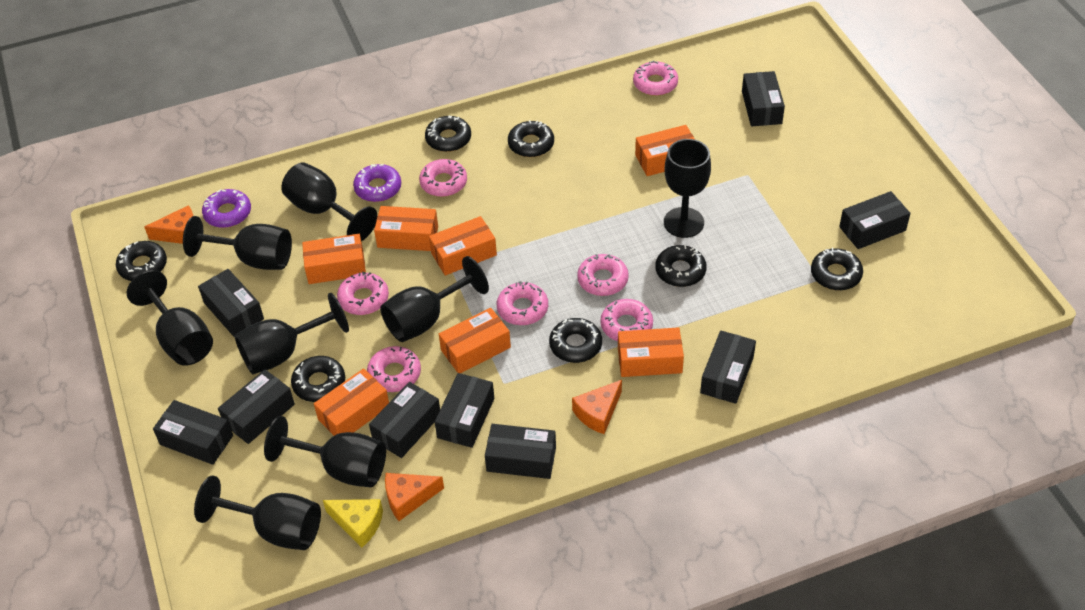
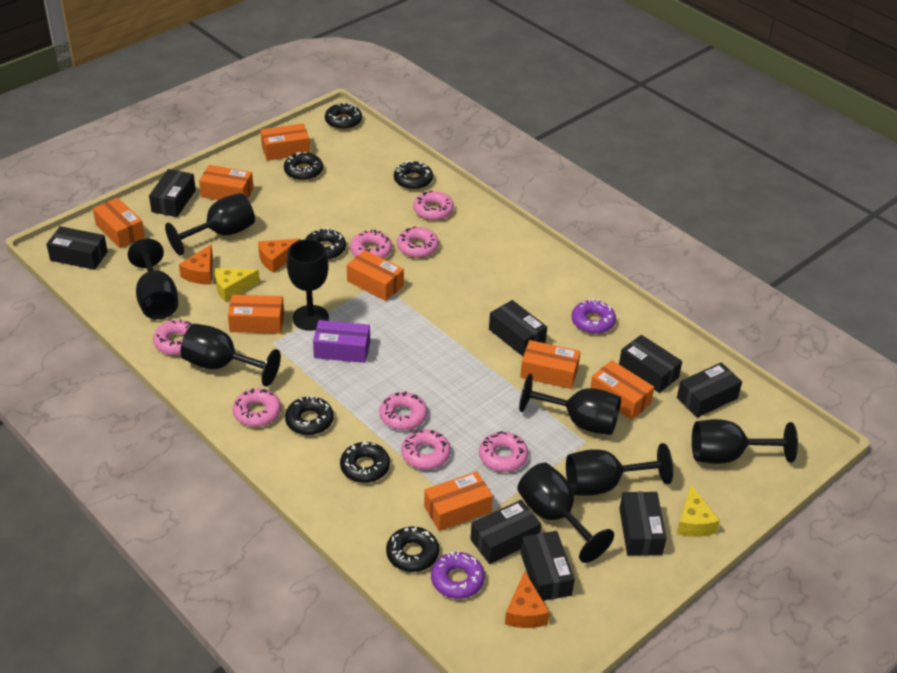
black box: [153,400,233,465] [198,269,264,337] [218,369,295,444] [369,382,440,458] [435,373,494,448] [485,424,556,479] [700,331,756,404] [742,71,785,126] [839,191,911,249] = 9 -> [46,226,108,270] [149,169,196,217] [470,500,541,564] [489,300,547,356] [521,531,575,601] [619,335,682,393] [619,492,666,556] [677,362,742,418] = 8
orange box: [302,234,366,284] [314,368,389,436] [374,206,438,251] [429,216,497,276] [439,308,511,373] [618,327,684,377] [635,125,694,176] = 7 -> [93,198,145,248] [199,165,254,200] [228,295,284,334] [260,123,310,161] [347,250,404,301] [424,471,493,531] [520,340,580,389] [590,360,654,420] = 8
pink donut: [337,272,389,315] [367,346,421,392] [419,159,467,197] [497,281,548,325] [577,254,629,296] [601,299,653,341] [633,61,678,96] = 7 -> [153,320,192,355] [233,388,281,427] [350,230,392,259] [379,391,427,430] [397,227,439,258] [401,430,451,470] [413,191,454,220] [479,431,528,472] = 8
purple box: none = 0 -> [313,320,370,363] = 1
yellow cheese: [323,499,383,548] = 1 -> [215,268,260,302] [677,485,720,537] = 2

